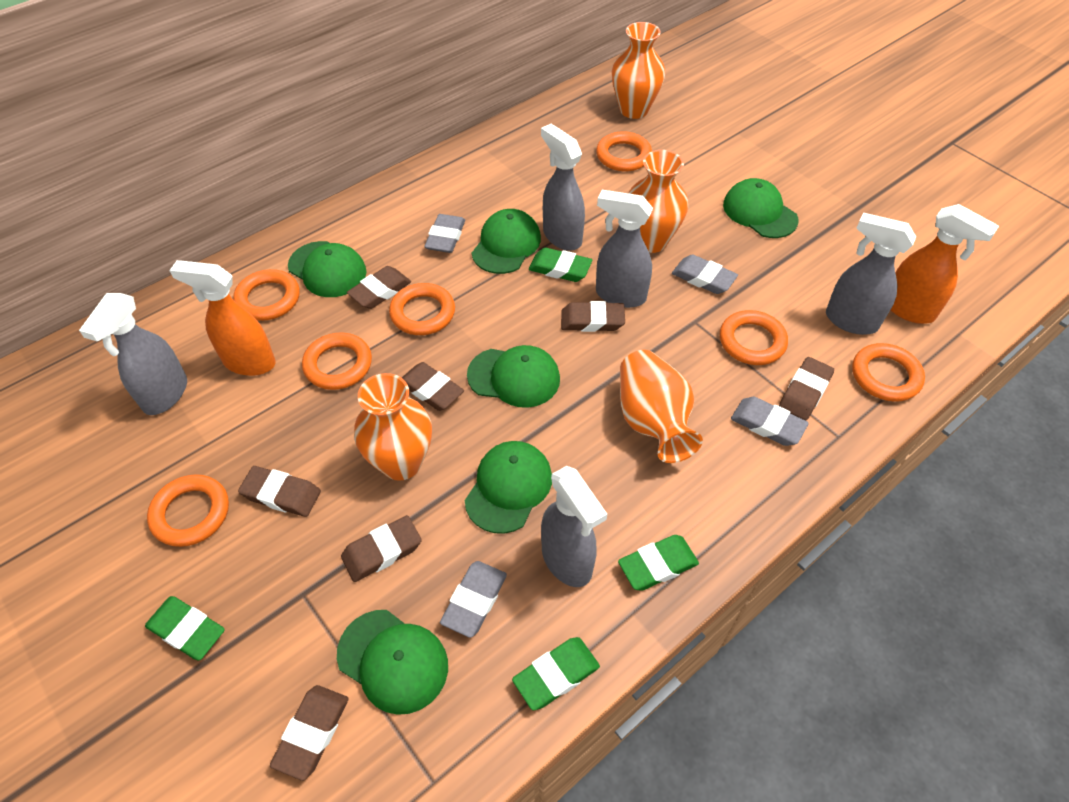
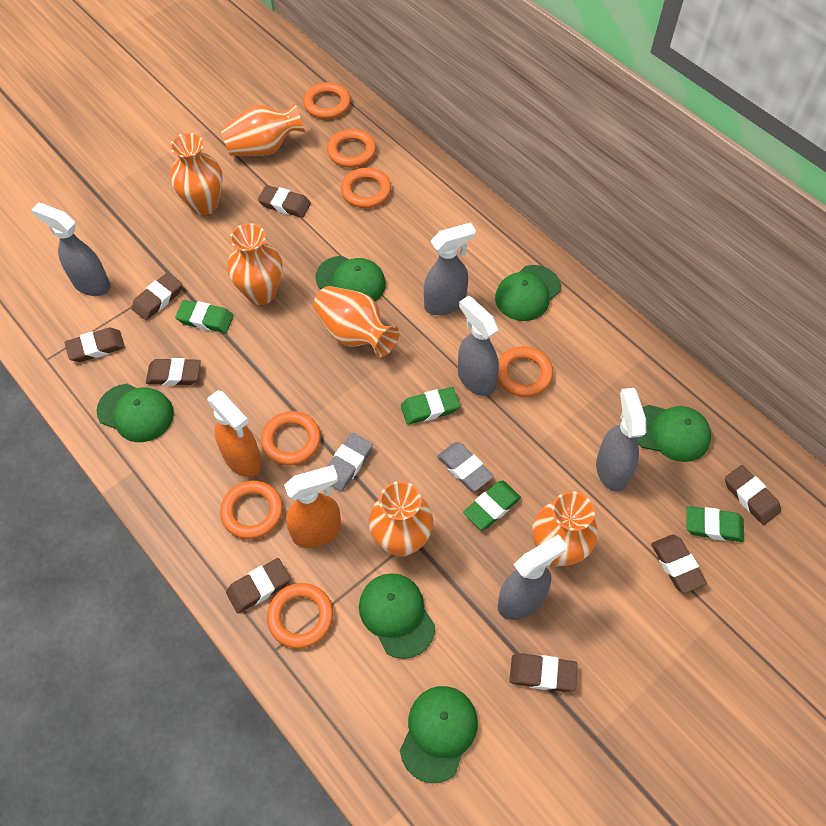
brown eraser: [238,466,321,517] [270,685,349,781] [341,515,422,582] [347,266,411,309] [402,362,464,411] [561,301,625,332] [779,357,834,421] = 7 -> [65,327,125,362] [132,272,182,320] [146,358,201,386] [226,558,291,614] [258,185,311,218] [509,653,578,692] [651,535,707,593] [725,465,781,525] = 8
grey eraser: [424,214,465,253] [440,561,507,638] [672,254,738,294] [731,397,809,446] = 4 -> [327,433,373,492] [437,442,493,491] = 2
orange vase: [354,373,432,481] [612,22,665,119] [620,350,703,463] [629,150,688,253] = 4 -> [170,133,223,215] [221,102,305,156] [227,223,283,305] [313,286,400,357] [369,481,433,557] [533,491,598,567] = 6

